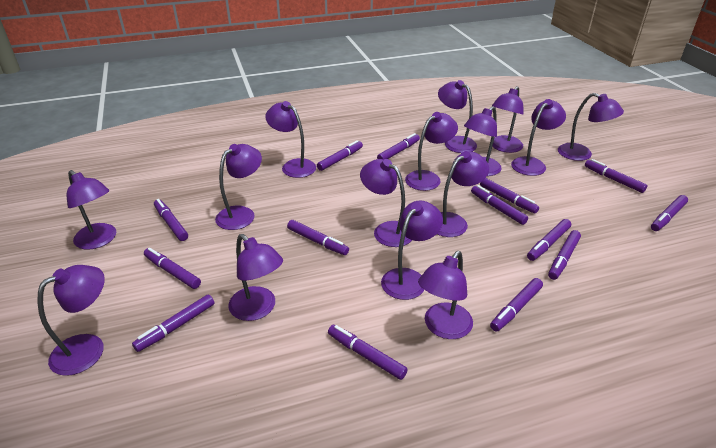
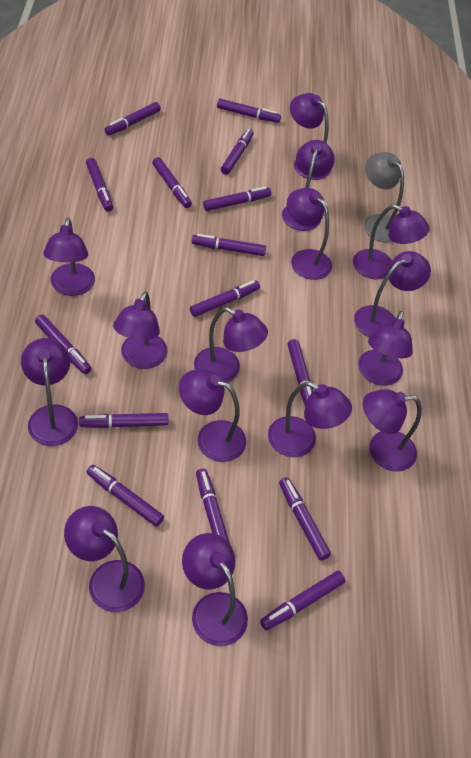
grey lamp: none = 0 -> [364,152,404,242] = 1
purple marker: [132,295,214,352] [144,248,201,289] [154,199,188,241] [287,220,349,255] [317,140,363,171] [328,325,408,380] [377,133,420,159] [471,185,528,225] [480,178,539,214] [490,278,543,332] [527,219,571,261] [548,230,581,280] [585,159,647,193] [651,195,688,231] = 14 -> [35,315,92,374] [79,413,169,428] [86,158,113,212] [86,465,164,527] [105,102,161,135] [152,157,192,208] [190,280,260,317] [191,234,266,256] [196,468,230,544] [203,186,271,211] [217,99,281,123] [221,129,254,175] [260,571,345,630] [279,477,331,561] [288,339,313,406] = 15

